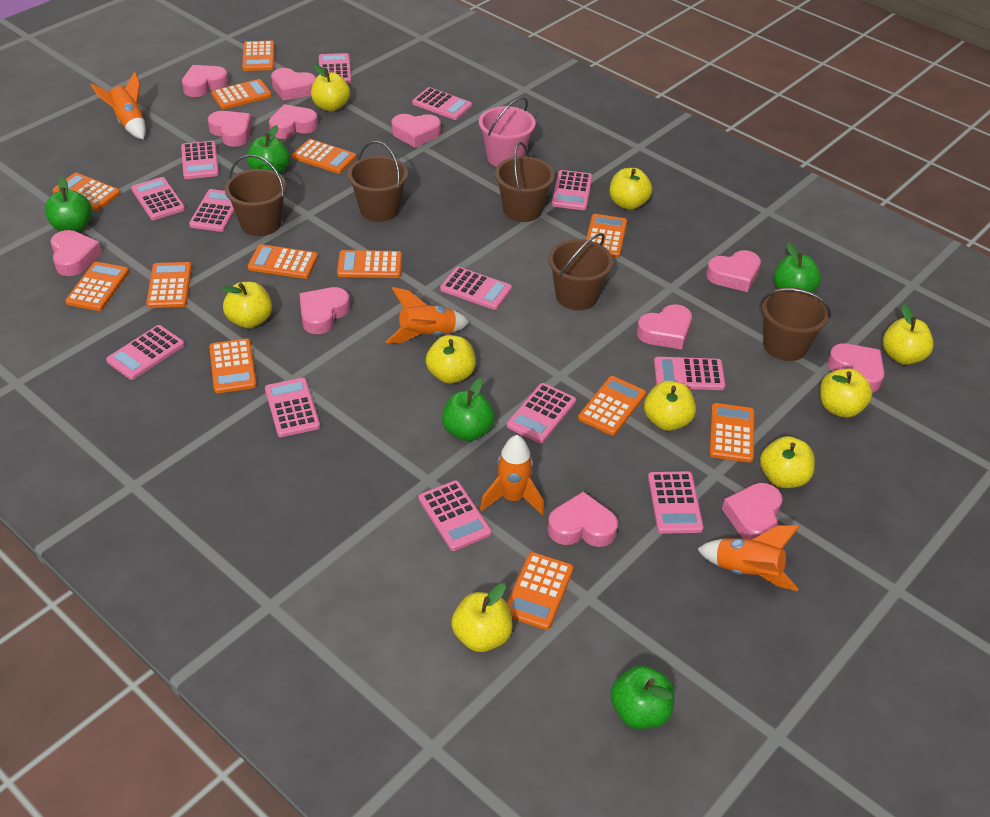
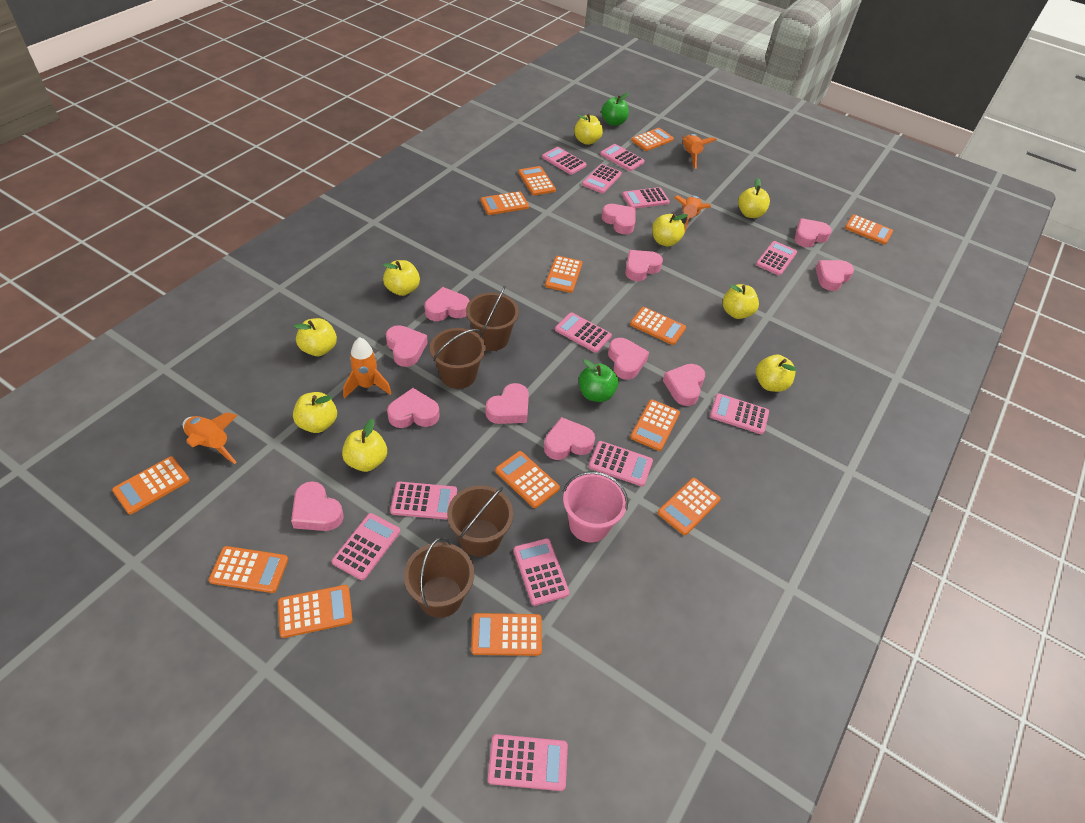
brown bucket: [225,154,287,236] [348,141,408,222] [495,142,555,222] [548,233,613,310] [760,287,831,361] = 5 -> [404,537,474,618] [430,328,486,389] [447,485,514,557] [466,286,519,351] = 4
green apple: [45,177,92,232] [247,125,290,174] [442,378,495,441] [611,665,674,729] [774,243,821,293] = 5 -> [579,359,618,402] [601,93,629,126] = 2
pink calculator: [106,325,185,380] [131,177,185,220] [181,141,219,179] [189,189,235,232] [265,378,320,437] [319,53,352,83] [412,87,472,120] [418,480,492,551] [440,267,512,310] [506,383,576,443] [552,170,592,210] [648,471,704,534] [654,357,725,390] = 13 -> [332,513,400,580] [390,481,457,520] [488,734,568,791] [513,538,570,606] [542,147,587,175] [555,312,612,353] [582,164,622,193] [589,441,653,486] [600,144,645,171] [622,187,670,209] [710,393,769,434] [756,241,797,276] = 12

